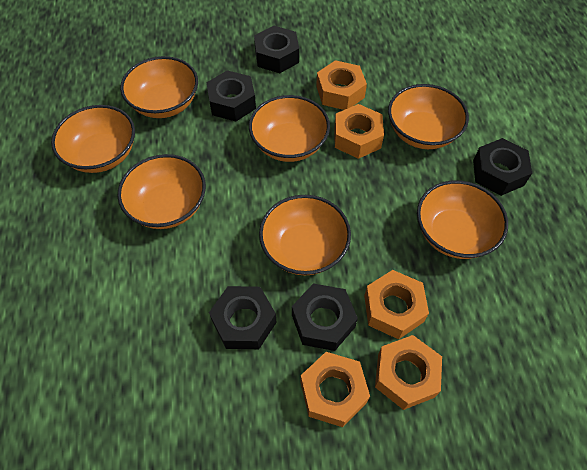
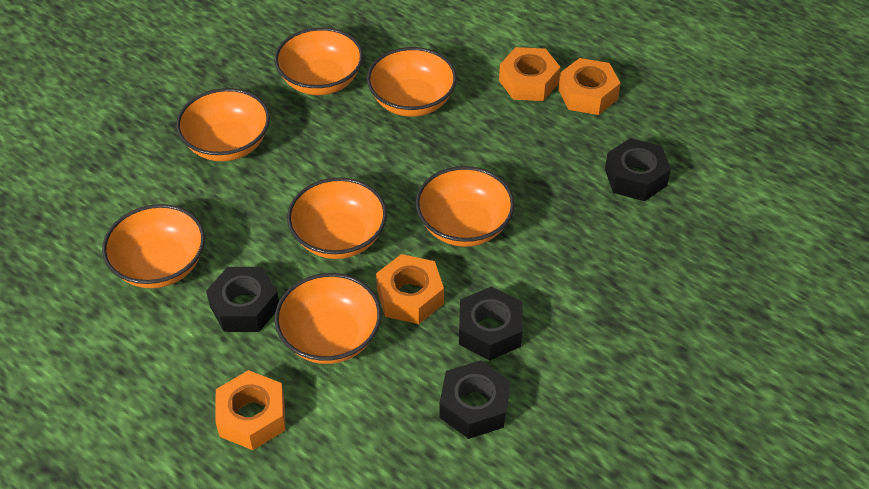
black nut: [206,70,256,122] [209,286,277,349] [254,26,299,73] [292,283,358,351] [473,138,532,196] = 5 -> [206,267,279,332] [439,360,510,439] [459,286,523,361] [605,138,671,201] = 4
orange nut: [300,352,370,427] [316,60,367,110] [334,104,384,159] [364,270,429,339] [375,335,442,410] = 5 -> [215,370,286,450] [376,254,444,324] [499,47,561,101] [558,58,621,115] = 4

